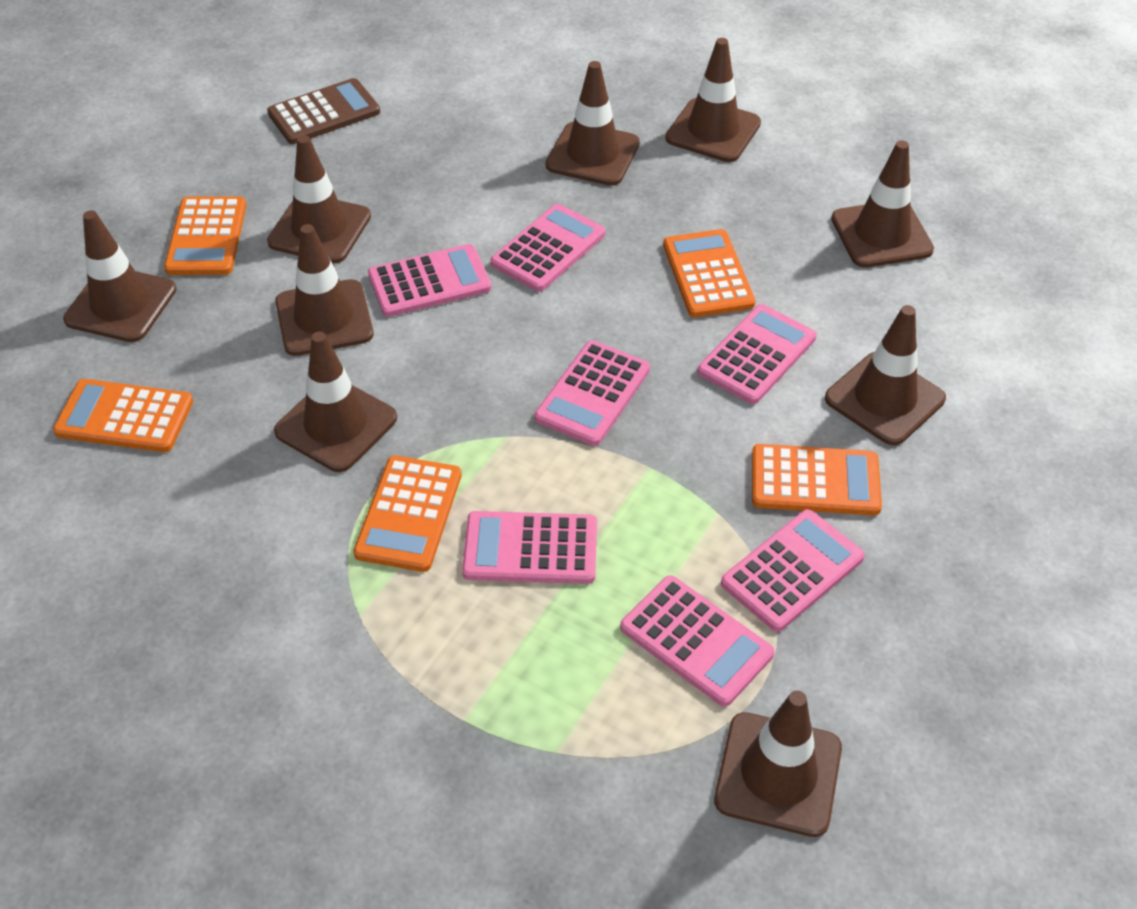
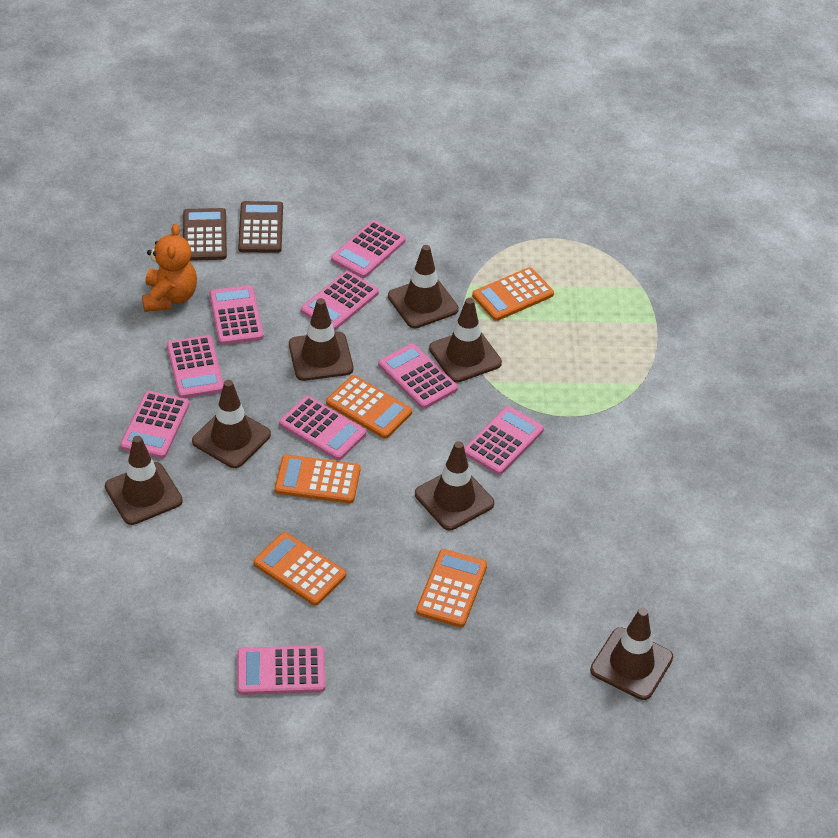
brown calculator: [267,78,380,144] = 1 -> [183,208,227,261] [238,201,283,253] = 2
brown traffic cone: [63,210,177,342] [267,135,371,264] [274,332,397,472] [275,224,374,356] [546,61,640,186] [665,38,761,162] [714,690,842,837] [825,305,946,445] [831,141,934,268] = 9 -> [105,436,183,525] [192,380,271,468] [289,298,353,381] [388,245,459,328] [415,441,494,530] [429,298,502,383] [590,608,673,700] = 7
orange teddy bear: none = 0 -> [142,224,197,312] = 1
pink calculator: [368,244,492,317] [462,511,597,584] [491,204,605,292] [535,340,650,446] [620,575,775,707] [697,304,817,404] [721,509,865,632] = 7 -> [120,391,190,459] [167,335,224,398] [209,285,264,345] [237,645,325,695] [279,396,366,460] [301,271,379,331] [331,220,406,278] [378,343,458,409] [464,406,544,475] = 9

